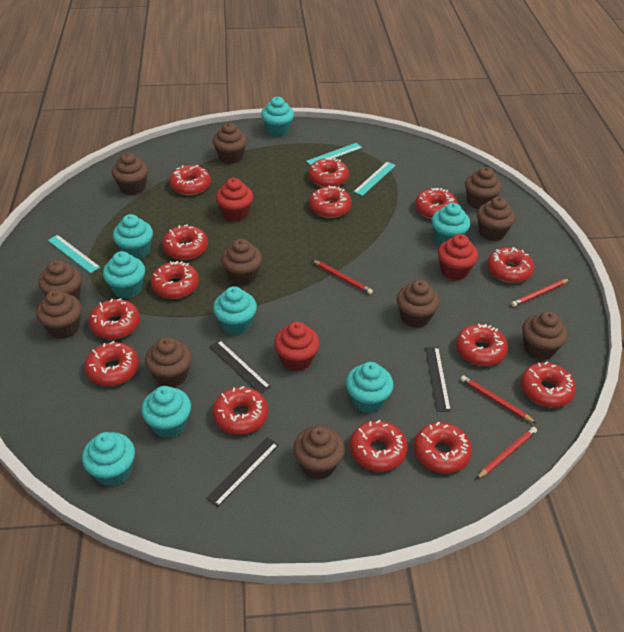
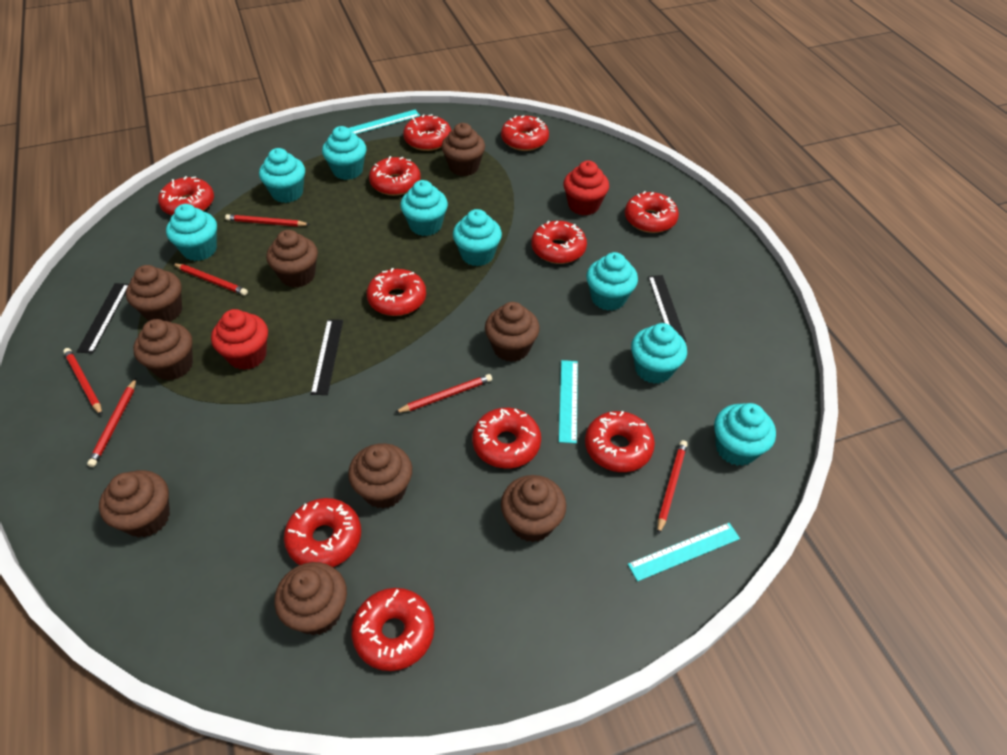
brown cupcake: [36,290,82,339] [38,260,82,299] [112,152,148,195] [145,337,192,387] [213,123,247,164] [221,239,262,285] [294,426,345,480] [397,280,440,328] [465,167,502,209] [477,197,515,241] [522,311,568,360] = 11 -> [99,470,170,538] [126,265,182,322] [133,319,193,380] [266,230,318,288] [274,562,347,635] [348,443,412,509] [441,123,485,176] [485,302,540,362] [501,475,566,542] = 9
red cupcake: [216,178,253,222] [274,321,320,372] [438,234,478,280] = 3 -> [211,309,268,370] [563,161,609,216] = 2
red donut: [85,341,139,386] [88,298,140,339] [151,261,199,299] [162,224,208,260] [169,165,211,195] [212,386,268,435] [308,157,349,187] [309,185,352,218] [350,420,408,472] [414,422,472,474] [415,188,458,219] [456,324,508,366] [487,247,534,283] [521,361,576,408] = 14 -> [158,176,214,215] [284,498,361,567] [351,588,434,671] [367,268,426,316] [369,156,421,196] [403,114,451,151] [472,408,541,469] [501,115,549,151] [531,221,587,264] [585,411,655,472] [625,191,679,233] = 11
red pencil: [312,260,373,294] [460,375,537,424] [476,427,537,479] [511,279,570,307] = 4 -> [63,348,102,415] [87,378,136,467] [172,263,248,295] [225,214,310,227] [394,374,492,413] [657,440,688,535] = 6

